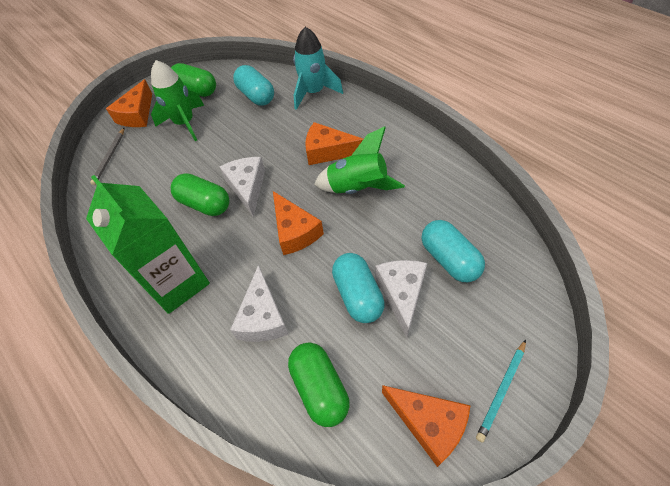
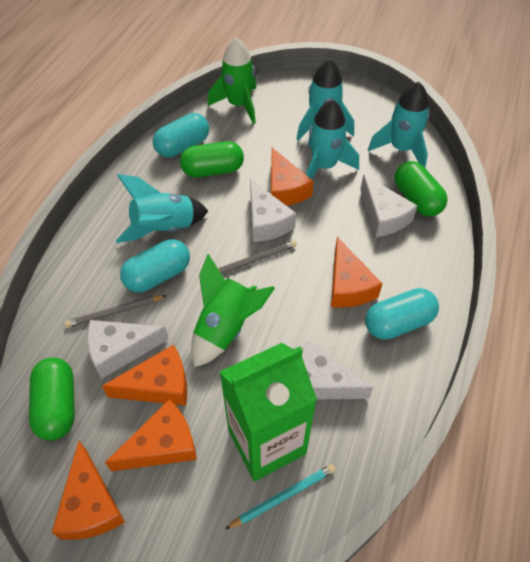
grey pencil: [90,128,124,185] = 1 -> [64,295,167,328] [218,241,297,274] = 2
orange cheese: [106,79,152,127] [273,191,324,255] [305,122,363,165] [382,385,471,467] = 4 -> [52,441,125,540] [102,345,187,406] [105,399,197,471] [271,148,313,206] [331,237,382,308] = 5
turquoise rocket: [293,27,343,110] = 1 -> [116,174,208,243] [296,59,354,141] [306,99,359,179] [368,82,429,168] = 4
white cheese: [220,157,265,217] [230,265,288,342] [375,260,427,338] = 3 -> [87,320,169,379] [250,179,296,242] [302,340,373,399] [360,175,418,237] = 4

